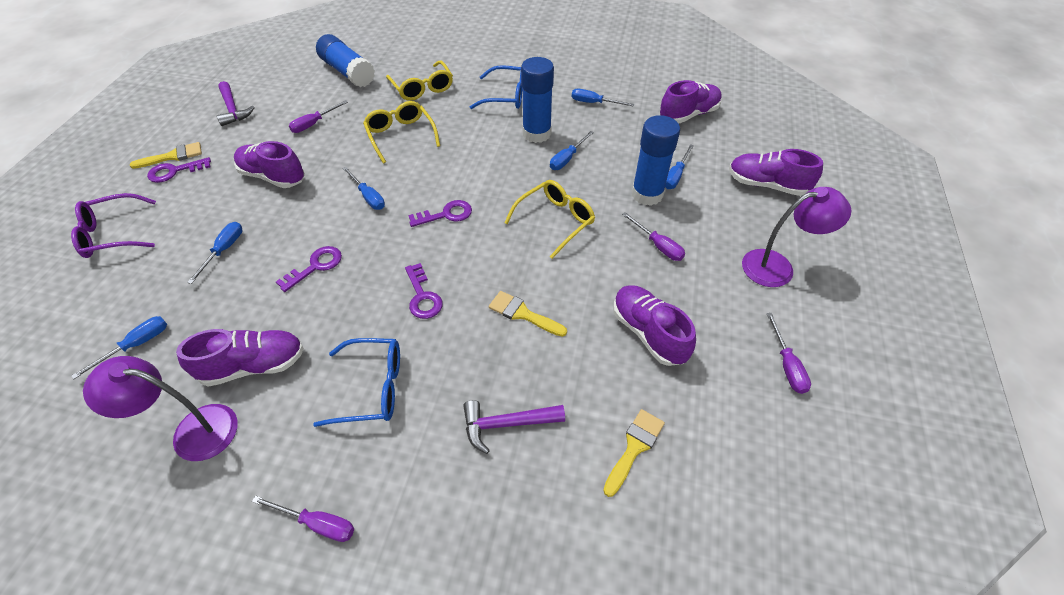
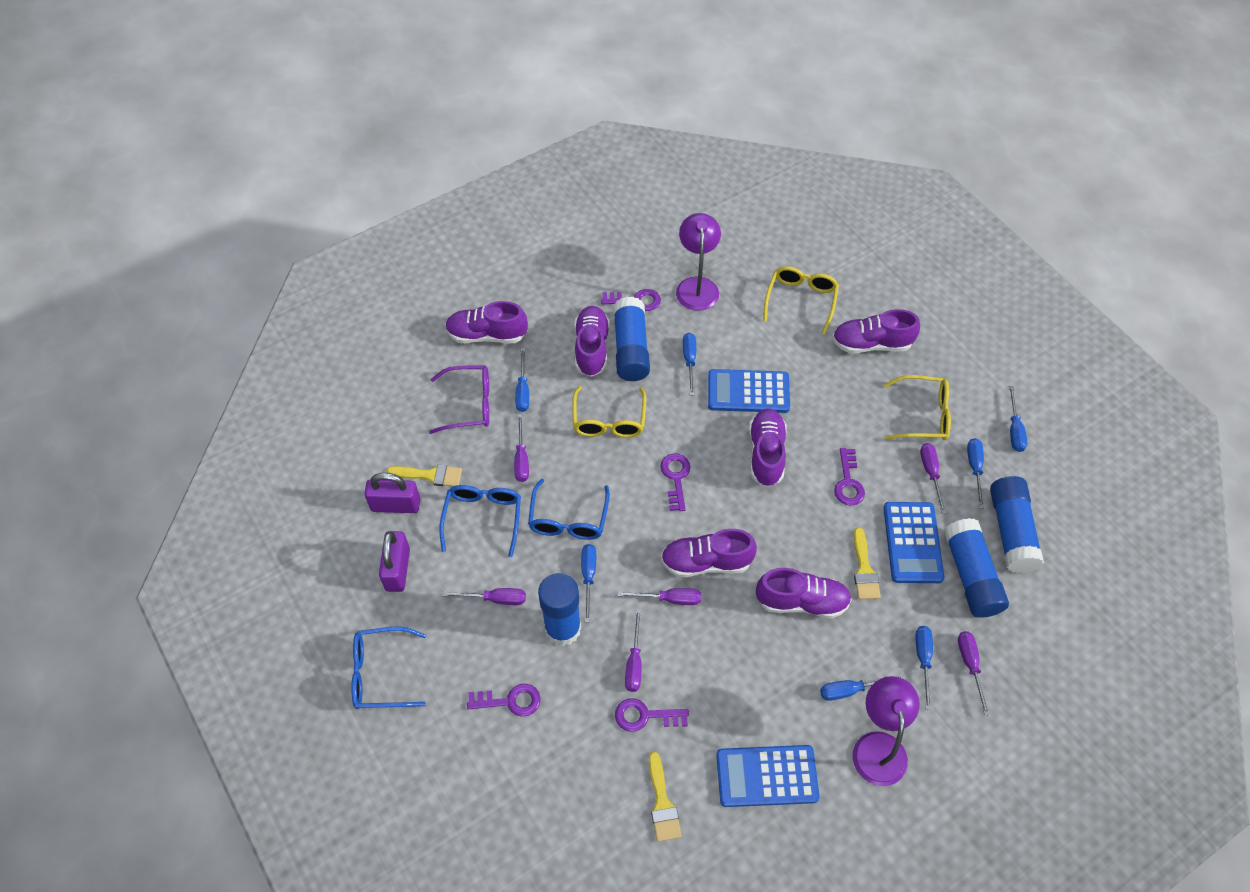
blue calculator: none = 0 -> [708,369,790,413] [716,745,820,807] [883,502,944,583] = 3
blue glasses: [313,338,400,427] [470,65,523,109] = 2 -> [351,627,426,709] [439,485,521,557] [528,479,610,540] = 3
blue glue stick: [316,34,375,87] [521,57,554,143] [632,115,680,206] = 3 -> [538,573,581,646] [613,297,650,381] [944,518,1009,618] [990,476,1044,573] = 4
blue screwdriver: [71,316,167,379] [187,222,242,284] [342,167,385,210] [550,131,594,170] [572,89,634,107] [665,144,694,189] = 6 -> [515,348,529,412] [581,544,596,622] [683,333,696,396] [820,675,906,701] [915,626,933,710] [967,438,984,508] [1009,386,1027,452] = 7
purple hammer: [217,81,255,126] [463,400,565,454] = 2 -> none = 0
purple key: [147,157,211,183] [276,246,342,292] [405,263,443,319] [408,200,472,227] = 4 -> [467,684,541,717] [601,289,661,311] [615,698,689,732] [660,453,691,511] [834,448,865,506] = 5
purple padlock: none = 0 -> [364,473,420,513] [379,531,410,592] = 2
purple screwdriver: [252,496,354,542] [289,100,348,133] [622,212,685,261] [767,313,811,394] = 4 -> [442,588,526,605] [514,414,529,482] [617,588,701,605] [625,609,642,692] [920,443,946,513] [958,631,990,716] = 6
purple shoe: [176,329,304,387] [234,141,305,188] [613,285,696,366] [660,80,722,123] [729,149,823,196] = 5 -> [445,301,528,343] [574,306,610,377] [661,529,757,577] [749,408,787,487] [756,568,852,618] [832,309,920,353] = 6

